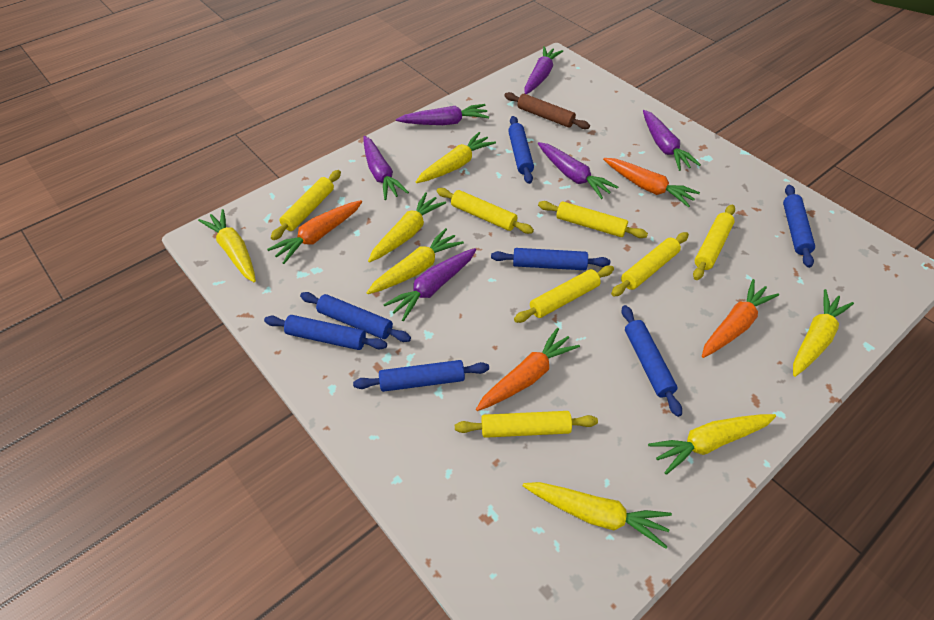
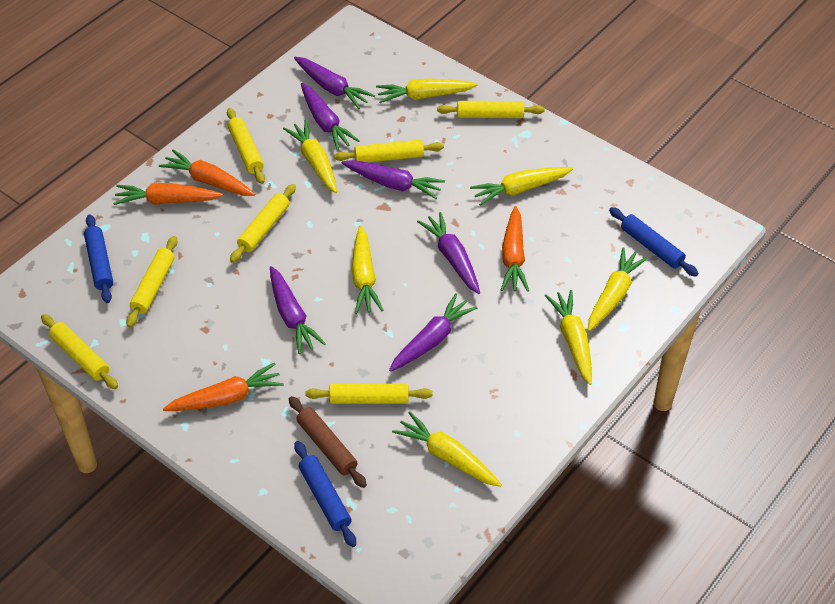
blue rolling pin: [264,315,387,350] [300,292,411,342] [353,360,489,392] [491,248,610,270] [508,116,534,184] [622,305,682,417] [783,185,815,268] = 7 -> [84,214,113,303] [294,441,356,547] [609,207,699,277] = 3

